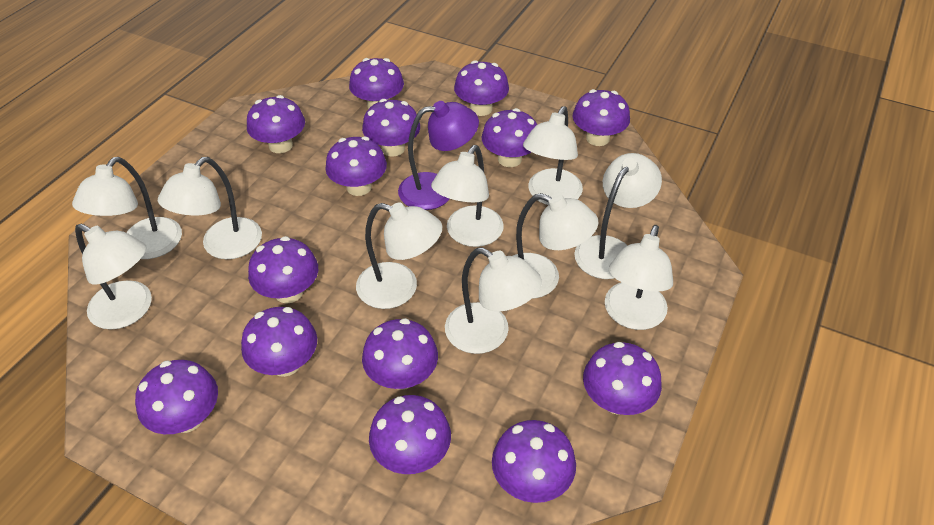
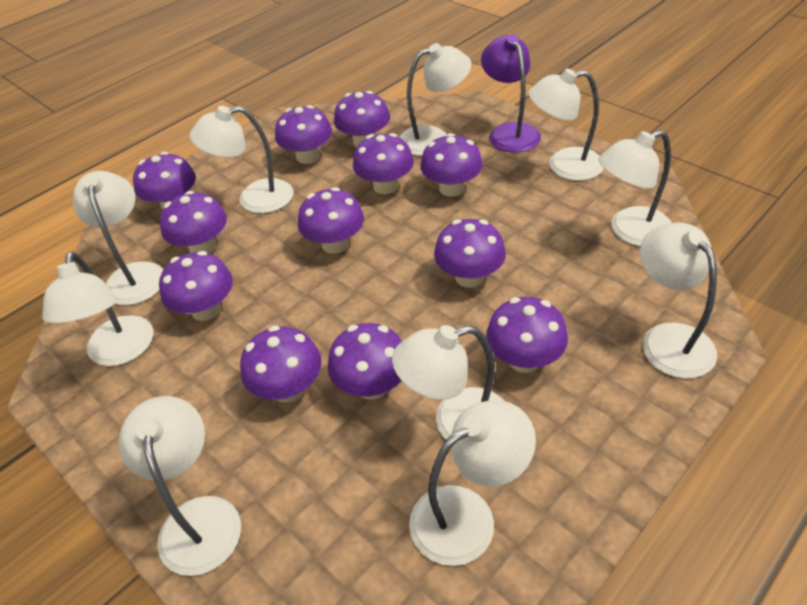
purple mushroom: [135,360,218,434] [241,307,317,377] [247,95,305,153] [248,236,318,304] [325,136,387,196] [349,58,404,109] [362,99,420,157] [362,318,438,390] [369,395,451,474] [454,60,509,116] [482,108,537,167] [492,420,576,503] [573,89,630,146] [583,342,662,415] = 14 -> [133,152,196,210] [159,251,233,321] [160,191,227,254] [240,326,322,403] [275,105,332,164] [298,187,364,254] [328,323,402,400] [334,91,390,147] [353,133,414,194] [420,133,483,197] [434,219,506,288] [486,297,568,373] = 12

